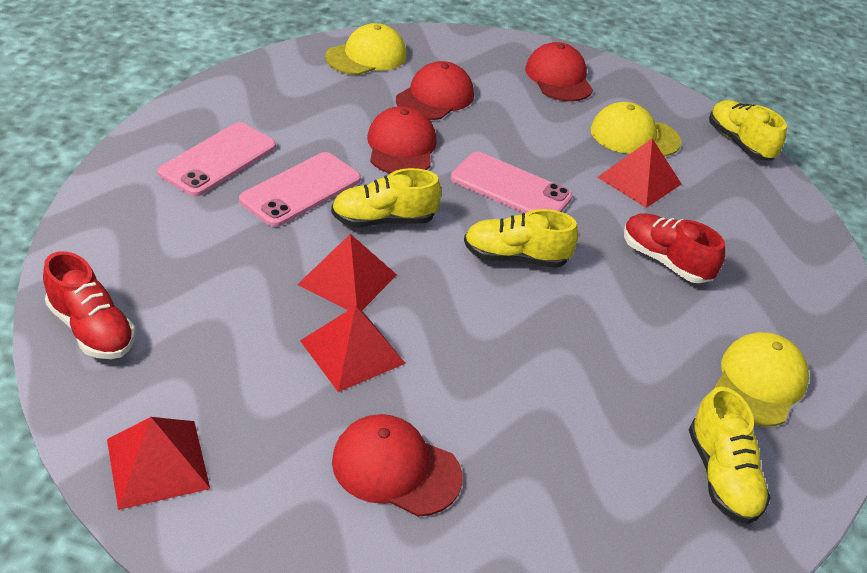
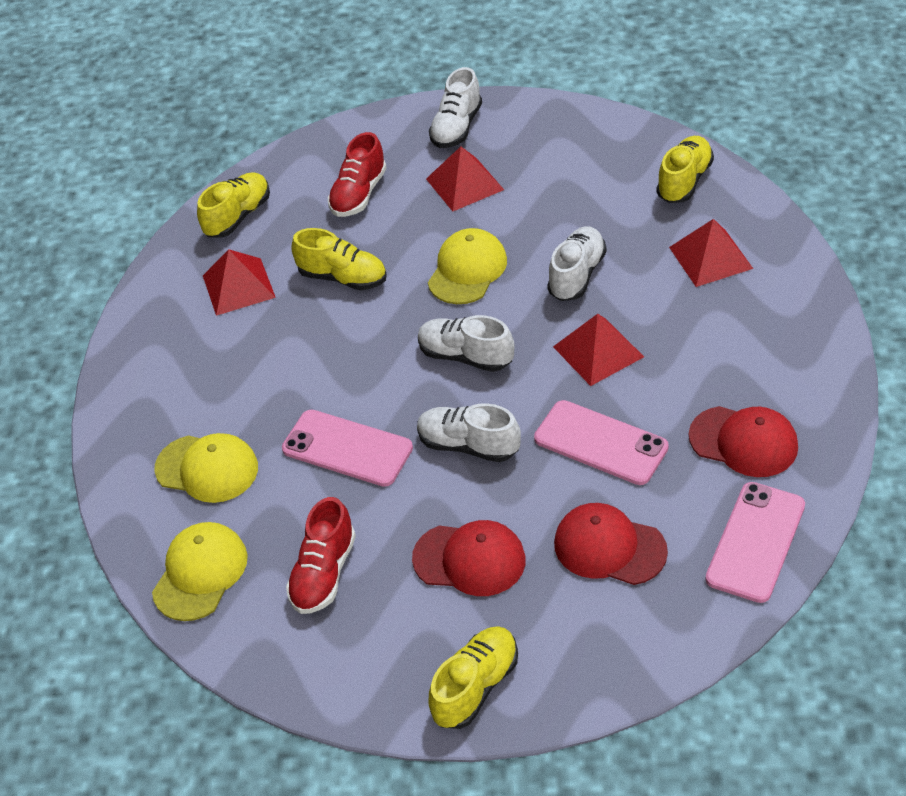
red cap: [332,414,462,517] [367,106,437,174] [396,61,474,120] [525,42,593,101] = 4 -> [412,520,526,596] [554,503,668,585] [689,406,798,477] = 3
white shoe: none = 0 -> [417,403,521,462] [418,315,514,372] [429,67,482,148] [547,226,606,301] = 4

